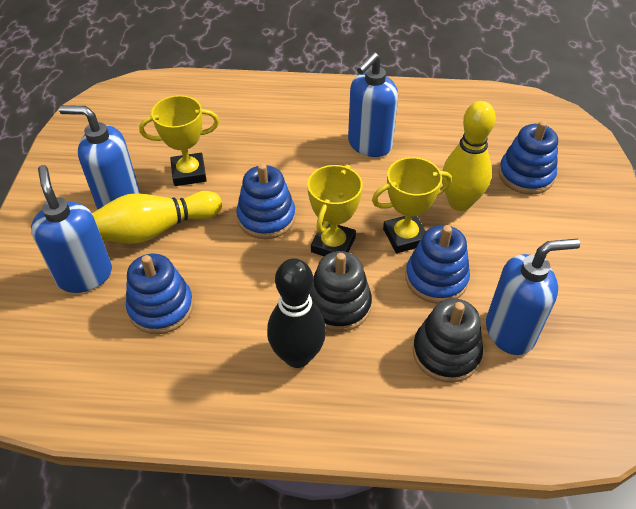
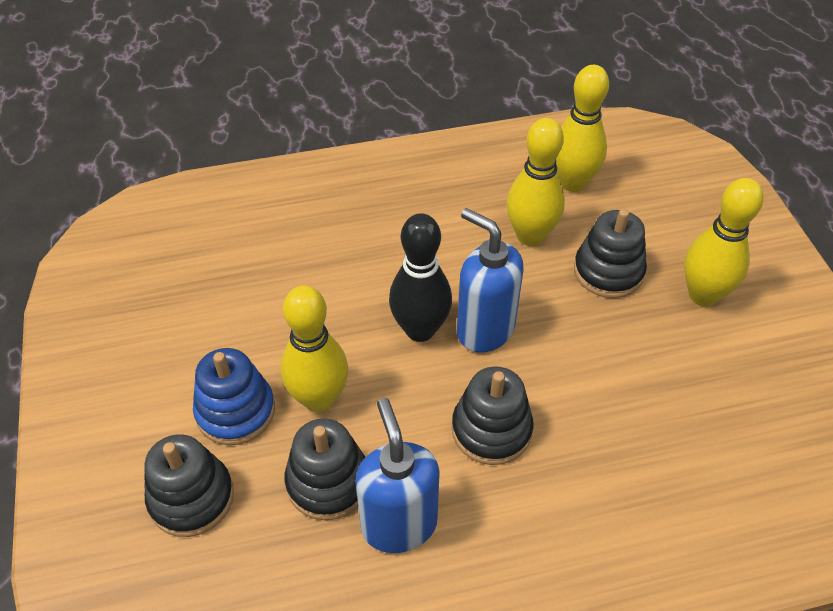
black stacking toy: [310,251,372,332] [413,298,483,382] = 2 -> [144,434,234,537] [285,418,365,520] [452,366,533,465] [574,209,647,298] = 4
blue soap dispenser: [31,165,112,293] [59,105,140,210] [348,52,398,157] [486,239,580,355] = 4 -> [355,398,440,553] [457,208,523,353] = 2
blue stacking toy: [126,254,194,334] [236,163,296,239] [405,225,470,303] [499,121,558,195] = 4 -> [193,348,275,445] = 1
yellow bowling pin: [92,191,222,244] [442,101,496,211] = 2 -> [281,285,348,412] [506,118,565,246] [556,65,609,192] [684,178,764,306] = 4
yellow trophy: [139,95,219,186] [307,165,363,256] [372,157,452,253] = 3 -> none = 0

